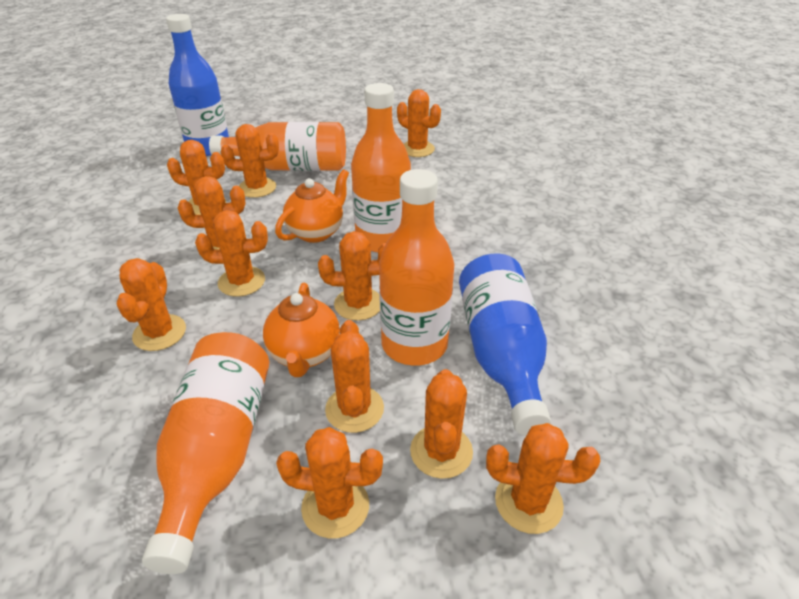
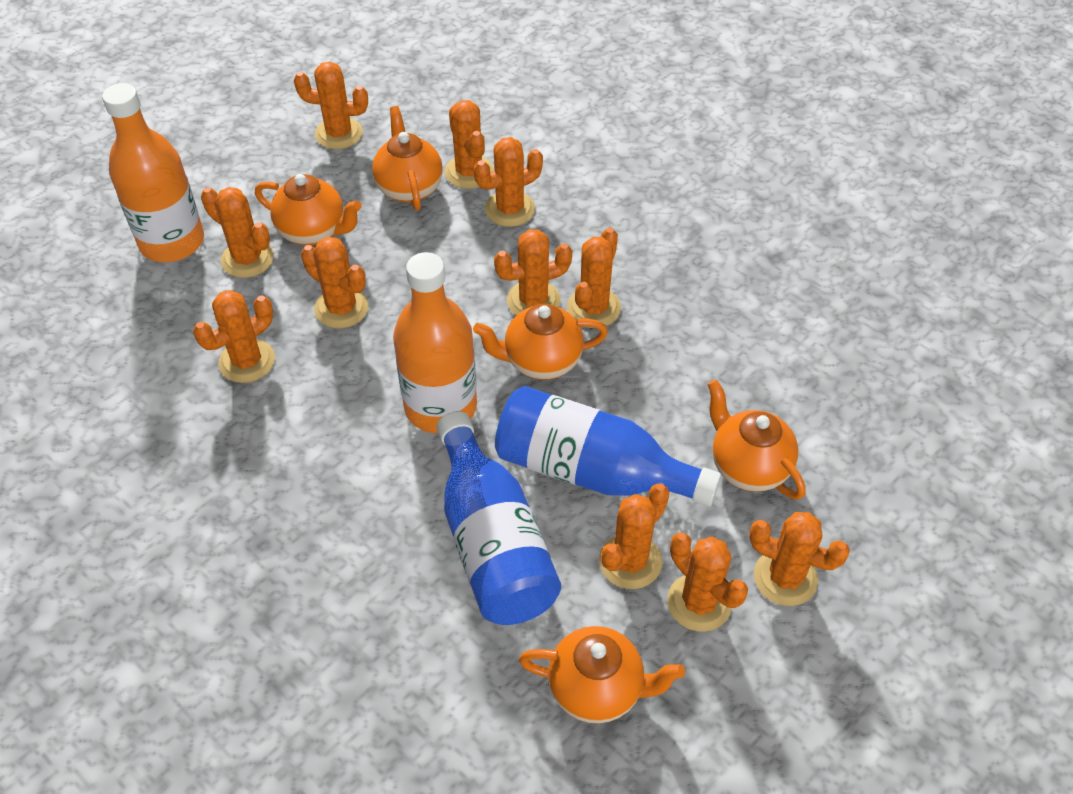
orange bottle: [142,332,269,574] [209,122,346,171] [351,83,411,253] [379,169,454,366] = 4 -> [102,83,204,262] [393,252,477,433] = 2
orange teapot: [263,283,340,377] [275,169,349,243] = 2 -> [255,174,362,245] [372,106,443,210] [473,304,608,380] [519,626,685,724] [708,380,806,500] = 5

